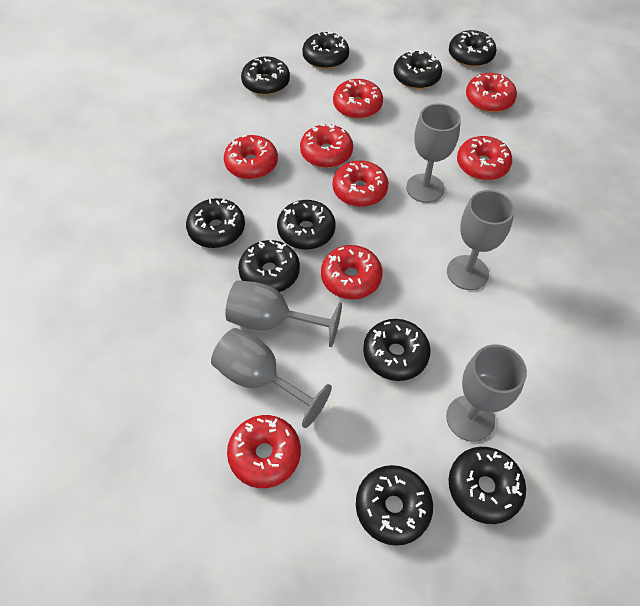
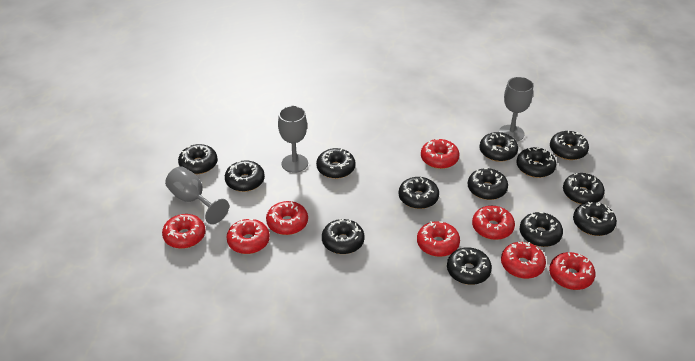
black donut: [186,198,245,248] [238,240,300,292] [241,56,290,95] [277,200,335,250] [302,31,349,69] [356,465,433,546] [363,319,431,381] [393,50,442,89] [449,30,497,67] [449,447,526,524] = 10 -> [178,144,218,174] [225,160,265,192] [316,148,355,179] [322,219,364,254] [398,177,439,209] [447,247,492,285] [468,168,508,200] [479,132,518,162] [516,147,556,178] [520,212,563,247] [550,130,589,160] [563,173,605,204] [573,202,617,236] = 13
grey goblet: [211,328,332,428] [225,280,342,347] [406,103,461,203] [446,345,527,442] [447,190,515,290] = 5 -> [165,166,229,224] [278,106,308,173] [499,77,533,142] = 3

